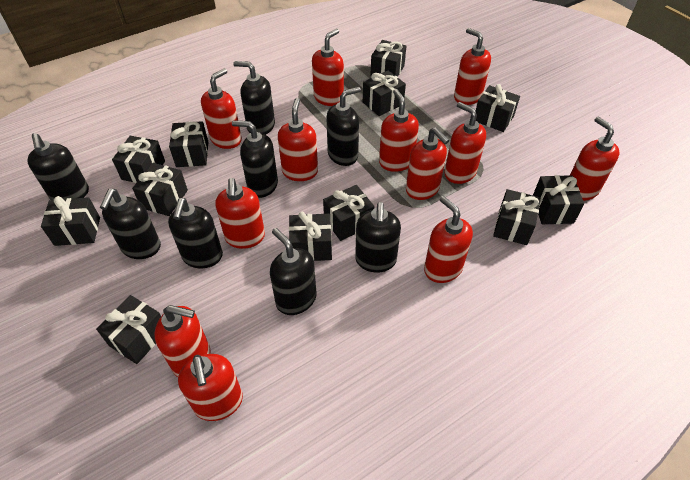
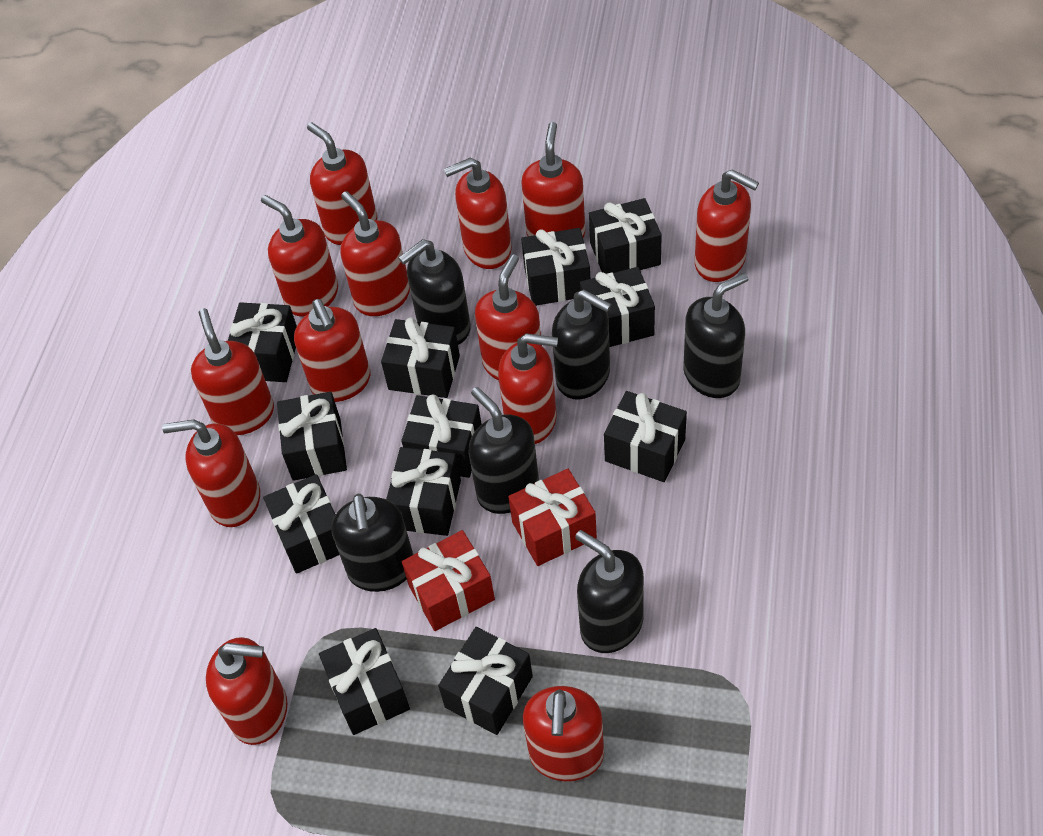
black soap dispenser: [27,133,89,200] [100,189,161,259] [168,198,223,268] [232,120,278,198] [233,61,275,135] [270,228,316,315] [326,87,361,166] [355,202,401,272] = 8 -> [332,494,413,592] [399,239,471,345] [468,387,539,514] [552,290,612,400] [575,530,644,653] [683,273,748,398] = 6
red gift: none = 0 -> [402,530,495,631] [508,469,597,566] = 2
red soap dispenser: [154,305,211,377] [178,354,243,421] [201,68,242,149] [215,178,265,249] [278,98,318,181] [312,29,344,106] [379,89,419,172] [406,127,449,200] [424,196,473,283] [444,102,486,184] [454,28,491,105] [570,117,620,201] = 12 -> [162,420,260,527] [191,308,274,435] [206,637,287,745] [261,195,338,317] [294,299,371,402] [307,122,377,245] [340,191,410,316] [444,158,512,269] [475,254,542,381] [498,333,558,444] [522,122,585,237] [523,686,604,781] [695,169,759,282] = 13

